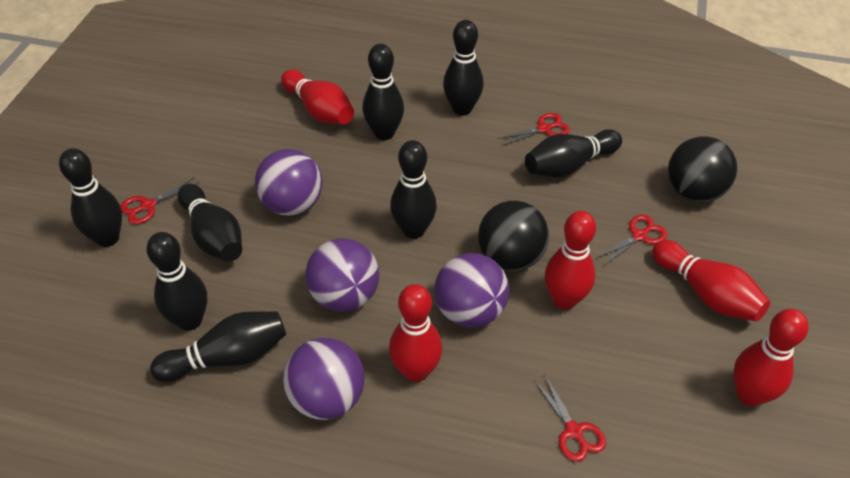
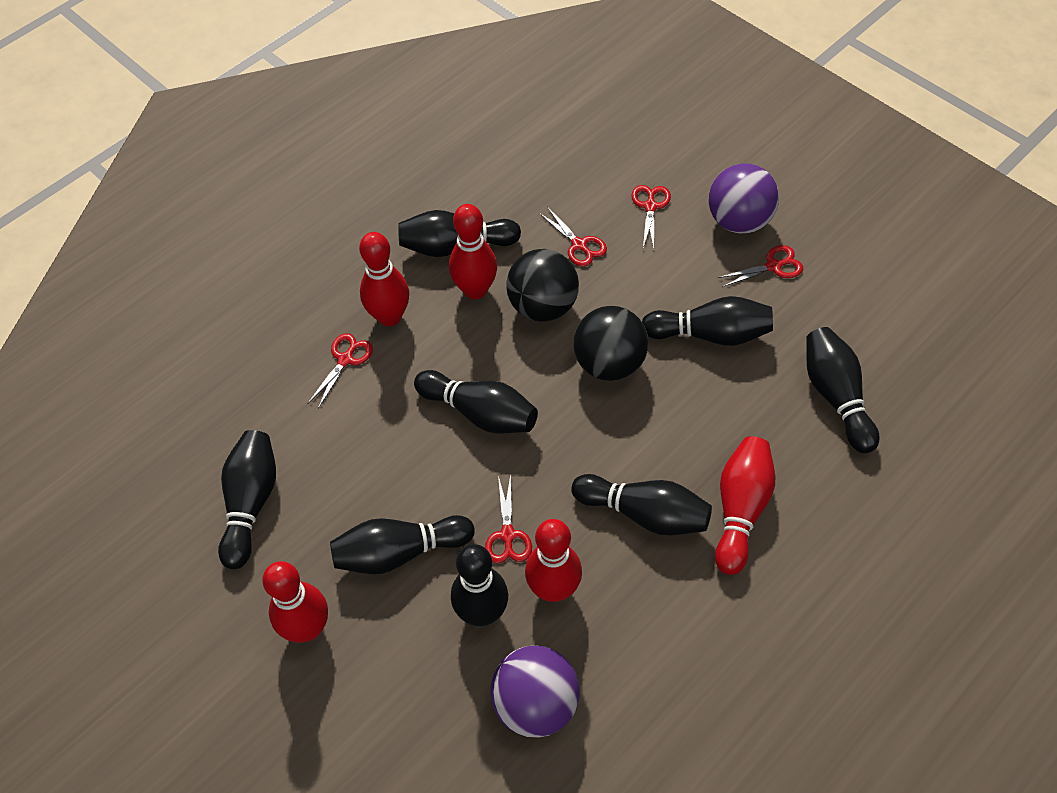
purple ball: [255,149,322,216] [283,338,365,420] [306,238,379,312] [434,253,509,328] = 4 -> [491,645,580,738] [709,163,779,234] = 2
red scissors: [120,177,199,224] [497,113,570,146] [534,375,606,462] [596,215,667,265] = 4 -> [307,333,373,409] [485,474,532,563] [539,207,607,267] [632,185,671,249] [718,245,803,287] = 5

